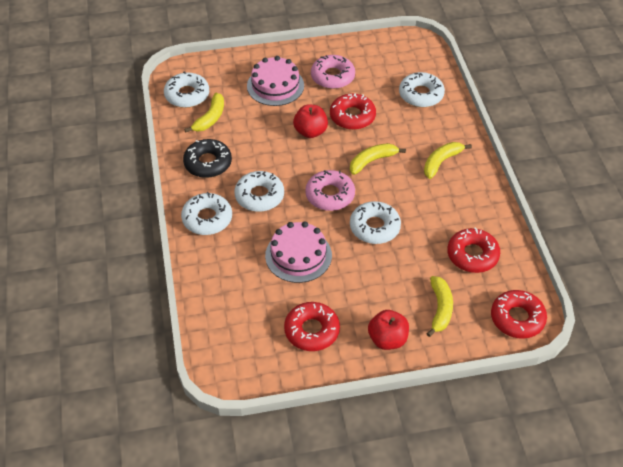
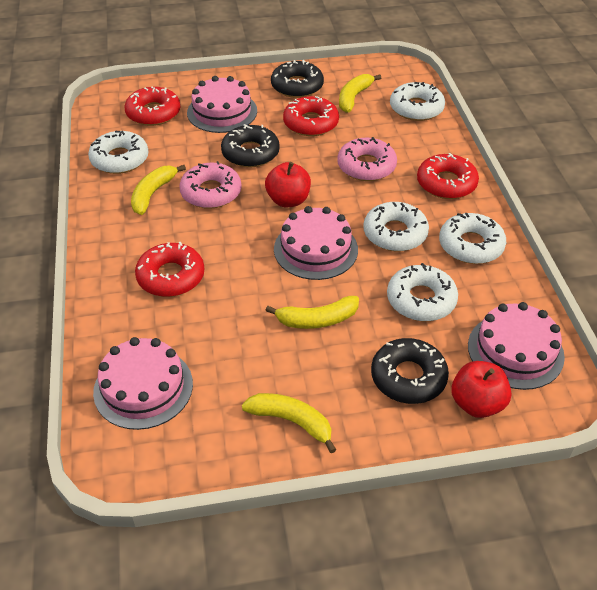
black donut: [183,139,232,178] = 1 -> [221,124,280,168] [271,60,324,98] [371,338,449,404] = 3
pink cake: [247,56,304,106] [265,222,332,283] = 2 -> [93,337,193,430] [187,76,257,133] [274,206,358,280] [468,302,565,390] = 4

